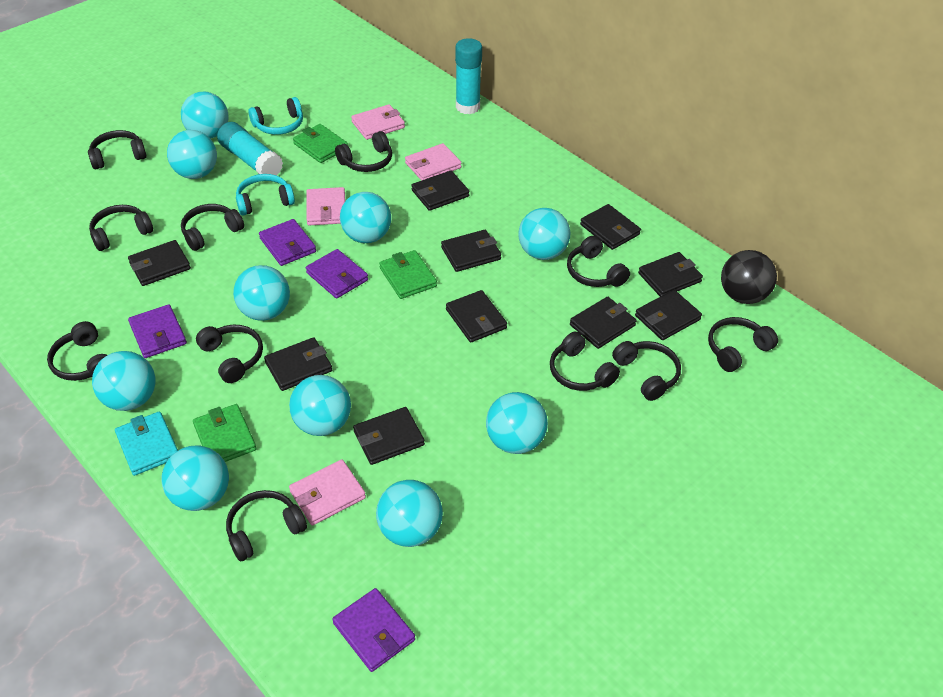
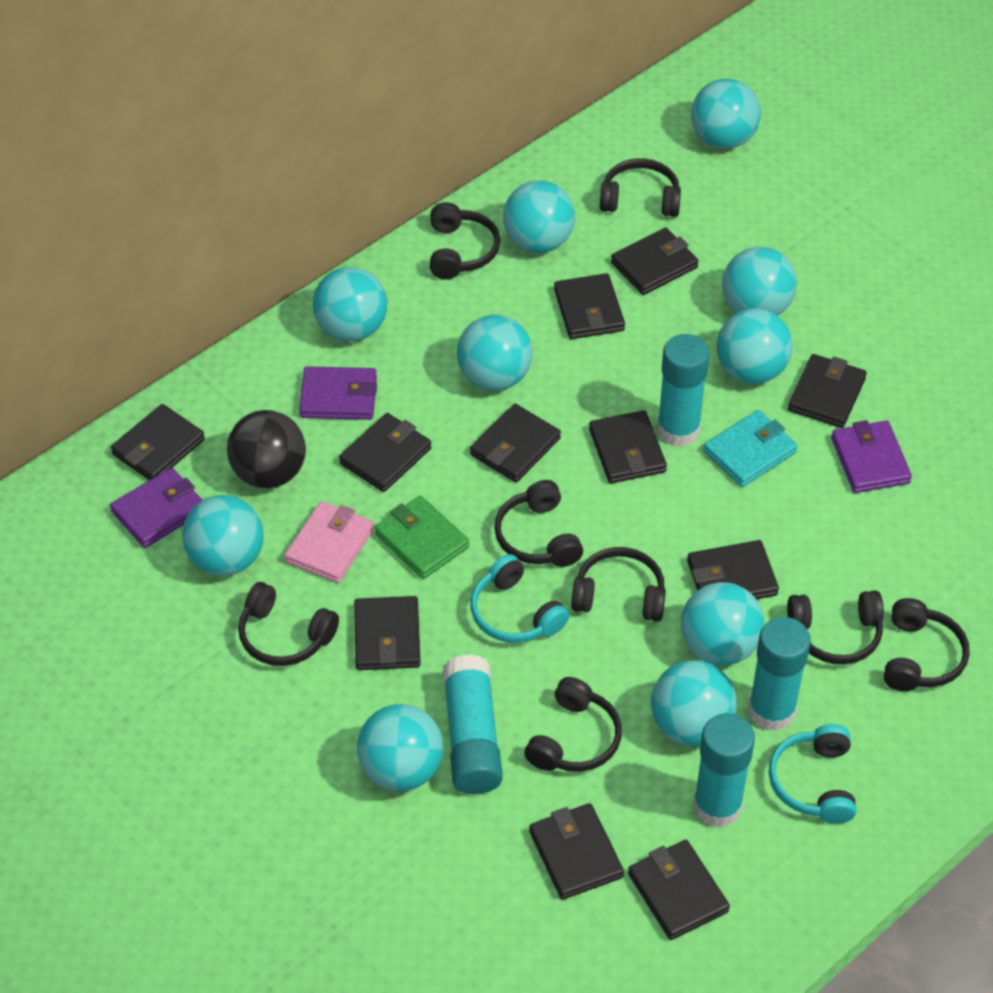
black headphones: [47,321,107,381] [88,130,146,169] [89,205,153,251] [181,204,244,251] [196,325,263,383] [226,490,307,561] [335,131,392,172] [550,332,620,391] [567,236,630,287] [612,341,681,401] [708,317,778,372] = 11 -> [238,582,339,666] [430,202,500,279] [494,480,583,567] [524,677,622,772] [571,547,666,622] [600,158,681,217] [787,591,884,664] [884,598,970,691] = 8
black wallet: [128,240,191,286] [264,337,332,391] [353,407,425,465] [411,171,469,211] [441,230,501,272] [446,290,507,342] [570,297,637,349] [580,204,641,250] [635,290,702,340] [638,252,703,297] = 10 -> [111,404,205,480] [339,413,431,492] [354,596,421,670] [470,404,561,482] [529,803,624,900] [554,273,625,339] [589,410,667,483] [611,227,699,295] [628,840,730,940] [687,540,779,599] [788,354,867,428] = 11
green wallet: [193,404,256,462] [293,124,348,163] [379,250,437,299] = 3 -> [375,495,469,579] = 1
pink wallet: [289,459,366,526] [306,187,345,226] [351,104,405,140] [405,143,461,181] = 4 -> [284,501,374,583] = 1
purple wallet: [128,304,187,358] [259,219,316,266] [306,249,368,299] [332,588,415,672] = 4 -> [110,468,202,548] [299,366,377,420] [831,420,912,493] = 3
turquoise glue stick: [217,122,283,175] [455,38,482,114] = 2 -> [443,654,503,794] [657,334,710,447] [694,713,755,828] [749,617,811,731] = 4

